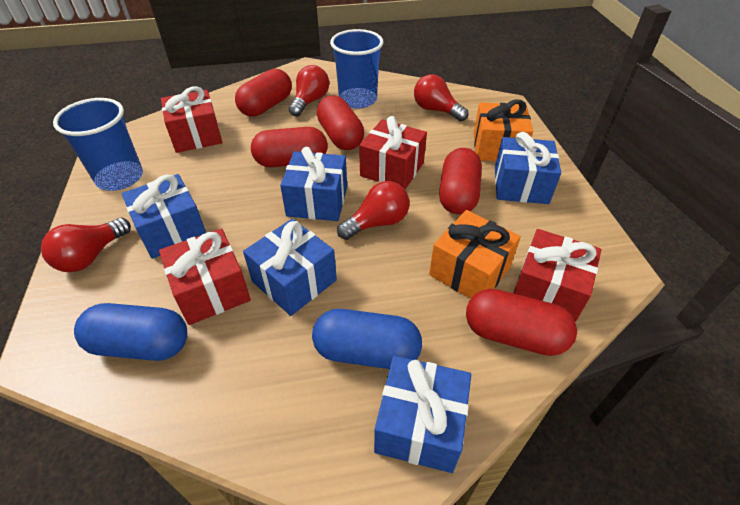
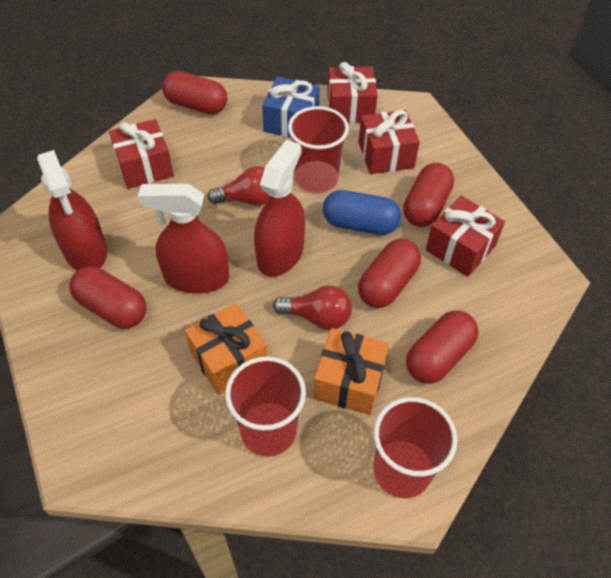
blue capsule: [74,303,187,361] [312,309,422,369] = 2 -> [323,190,401,235] = 1
blue cup: [53,98,143,191] [330,29,383,108] = 2 -> none = 0
blue gift: [122,174,206,259] [243,219,337,316] [280,147,347,221] [374,356,471,473] [495,132,561,204] = 5 -> [262,77,320,138] = 1
red cup: none = 0 -> [225,356,306,457] [288,106,349,193] [373,397,457,498] = 3
red light bulb: [41,218,131,272] [289,65,329,117] [337,181,410,240] [414,74,468,121] = 4 -> [207,166,269,206] [273,285,352,330] = 2
red spray bottle: none = 0 -> [37,150,107,271] [138,184,229,294] [254,140,305,277] = 3

